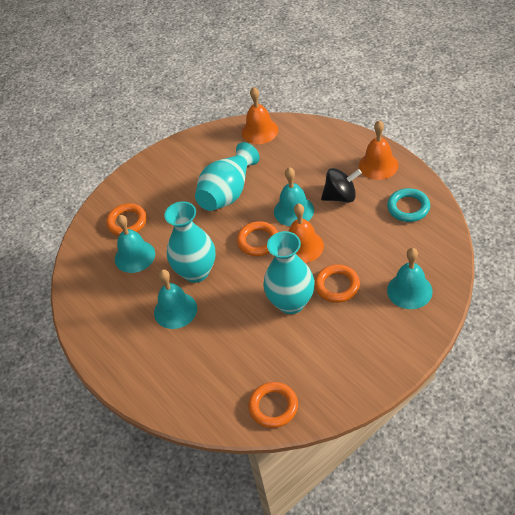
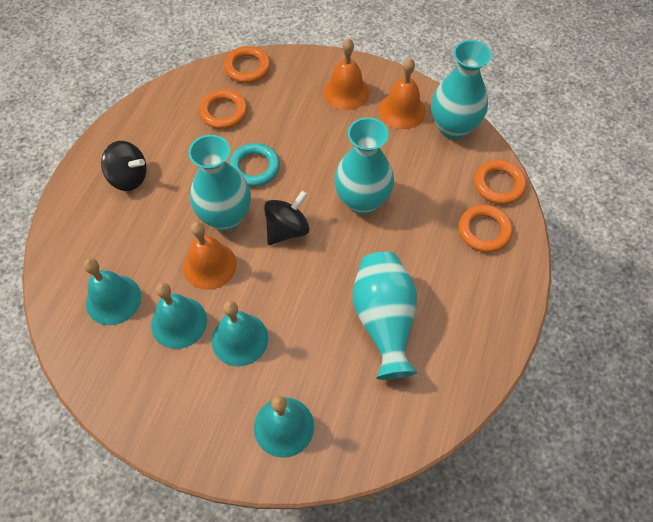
black spinning top: [321,168,362,203] = 1 -> [101,141,147,191] [264,190,309,245] = 2
turquoise vase: [164,201,215,283] [195,142,259,211] [263,231,315,314] = 3 -> [188,135,251,231] [334,117,394,215] [353,252,417,380] [432,40,492,140] = 4

